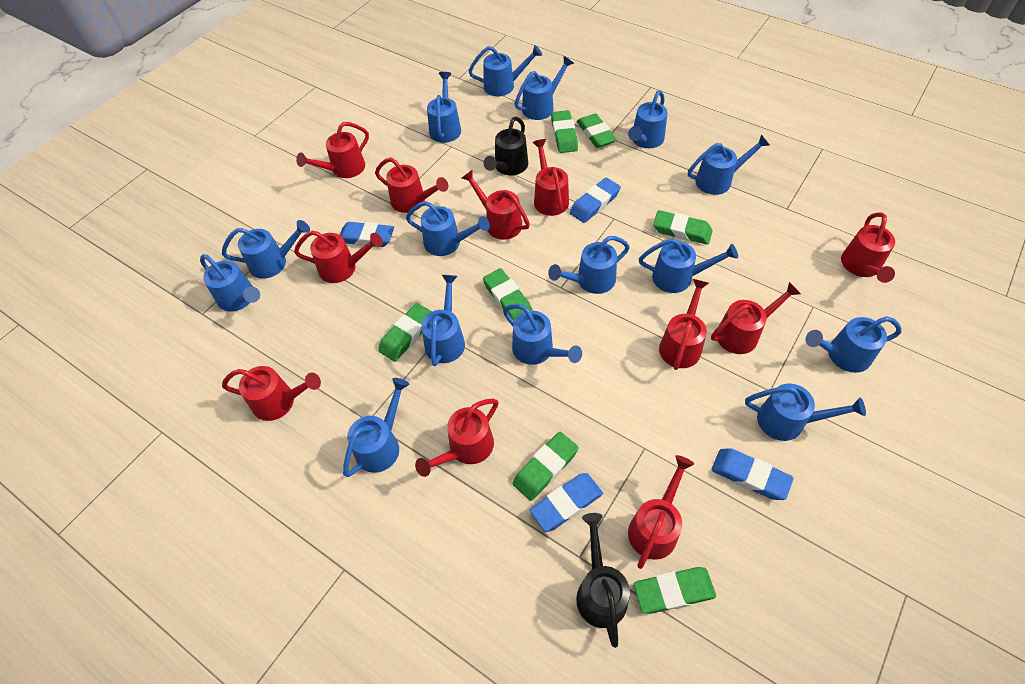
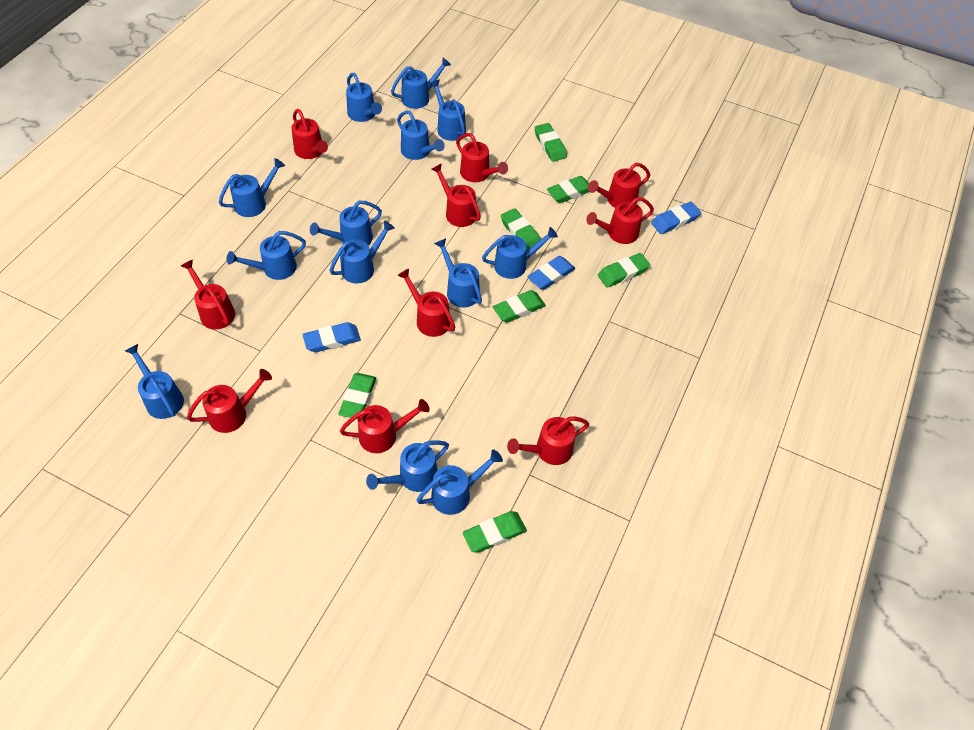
black watering can: [483,117,528,175] [576,513,630,648] = 2 -> none = 0
blue eraser: [340,222,394,247] [530,473,603,532] [570,178,621,223] [711,448,794,500] = 4 -> [302,322,361,352] [528,256,575,290] [651,202,701,234] = 3
blue watering can: [200,254,260,312] [222,220,310,279] [343,378,409,477] [406,201,490,256] [421,275,465,366] [427,72,461,143] [469,45,542,97] [503,304,582,365] [515,56,574,120] [548,236,630,294] [628,90,668,148] [639,239,738,293] [688,134,770,195] [745,383,866,441] [806,316,902,373] = 15 -> [125,344,184,419] [219,158,285,217] [227,231,306,280] [310,200,382,245] [329,221,395,284] [346,73,382,122] [366,440,449,492] [391,57,451,109] [397,111,445,160] [416,449,503,515] [429,80,466,141] [434,238,482,307] [482,227,558,279] = 13
red watering can: [222,366,321,421] [294,231,383,283] [296,122,369,178] [375,157,448,213] [415,399,498,477] [462,169,530,240] [532,139,569,216] [628,455,694,569] [659,279,709,370] [711,282,801,354] [841,212,895,283] = 11 -> [181,260,235,330] [187,369,272,433] [291,109,328,159] [340,399,430,453] [397,269,455,337] [431,163,481,227] [456,133,508,182] [507,416,589,465] [586,197,654,244] [588,163,650,208] = 10

